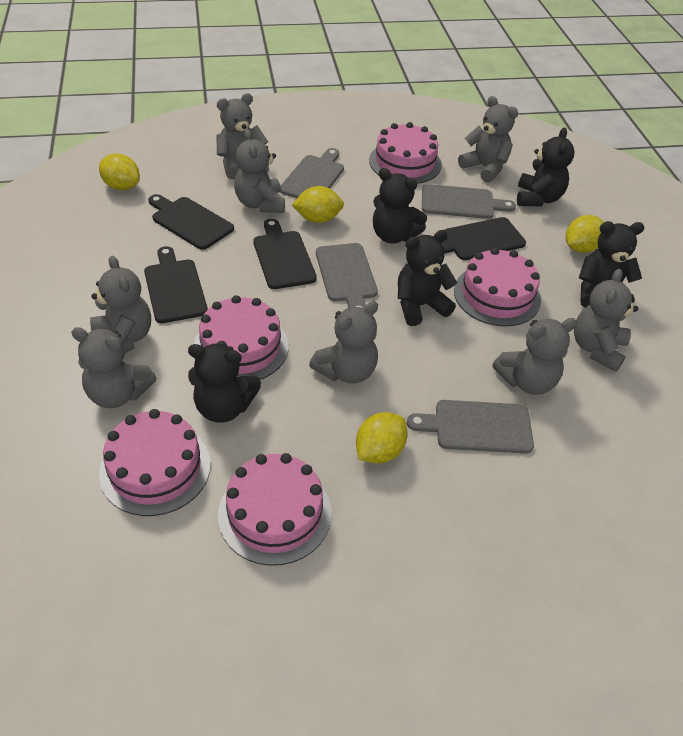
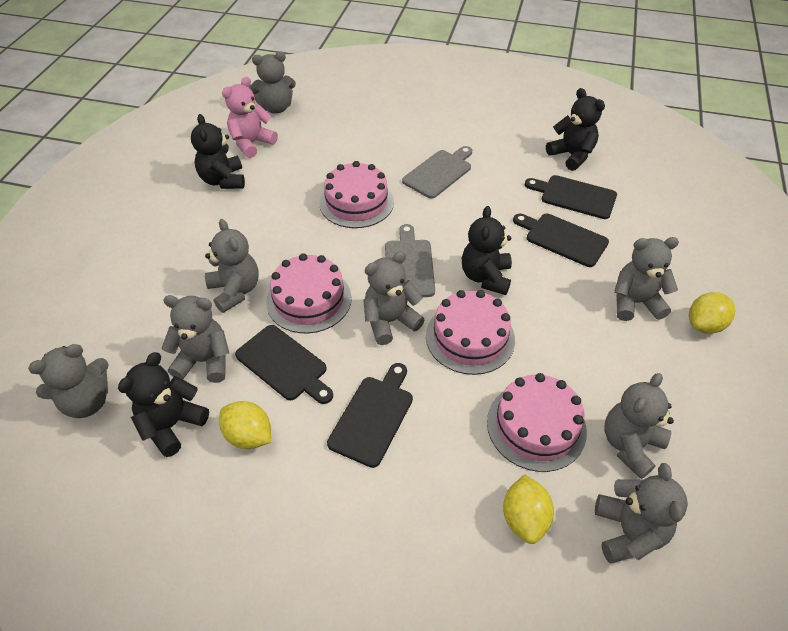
black teddy bear: [188,344,261,423] [373,168,427,244] [398,230,457,326] [517,128,575,206] [579,221,645,308] = 5 -> [118,352,209,457] [191,114,245,189] [462,206,512,295] [546,88,605,171] = 4
grey cutting board: [280,148,344,198] [316,243,378,309] [407,400,534,454] [422,184,516,219] = 4 -> [385,224,435,297] [402,146,472,199] = 2
pink cake: [99,409,211,516] [194,295,289,380] [218,453,332,566] [369,122,442,184] [454,248,541,326] = 5 -> [266,253,352,333] [320,161,394,228] [426,290,515,375] [487,373,587,472] = 4
pink teddy bear: none = 0 -> [222,77,278,158] = 1
yellow lemon: [99,154,140,190] [292,186,344,223] [356,412,408,463] [566,215,604,253] = 4 -> [219,401,271,449] [503,474,554,544] [689,292,735,334] = 3

